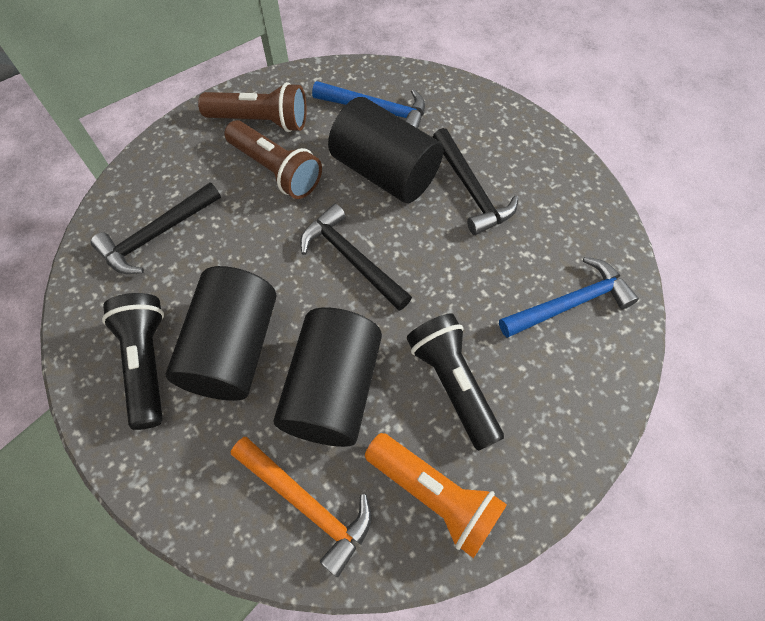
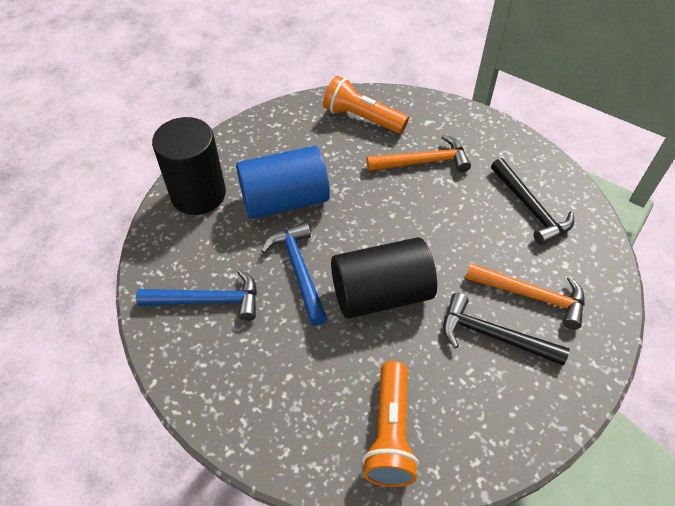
black cylinder: [166,266,276,401] [274,307,382,447] [328,97,443,203] = 3 -> [152,117,226,215] [331,237,437,319] = 2
black flashlight: [102,293,164,430] [407,314,504,451] = 2 -> none = 0
black hammer: [91,182,221,274] [300,204,412,311] [433,128,518,235] = 3 -> [443,293,569,365] [491,158,574,245] = 2
blue cylinder: none = 0 -> [236,146,330,219] = 1
brown flashlight: [198,82,307,132] [224,120,322,199] = 2 -> none = 0
orange flashlight: [365,433,507,558] = 1 -> [323,76,409,134] [362,361,419,487] = 2
orange hammer: [231,437,371,577] = 1 -> [366,135,471,172] [465,263,585,329] = 2

